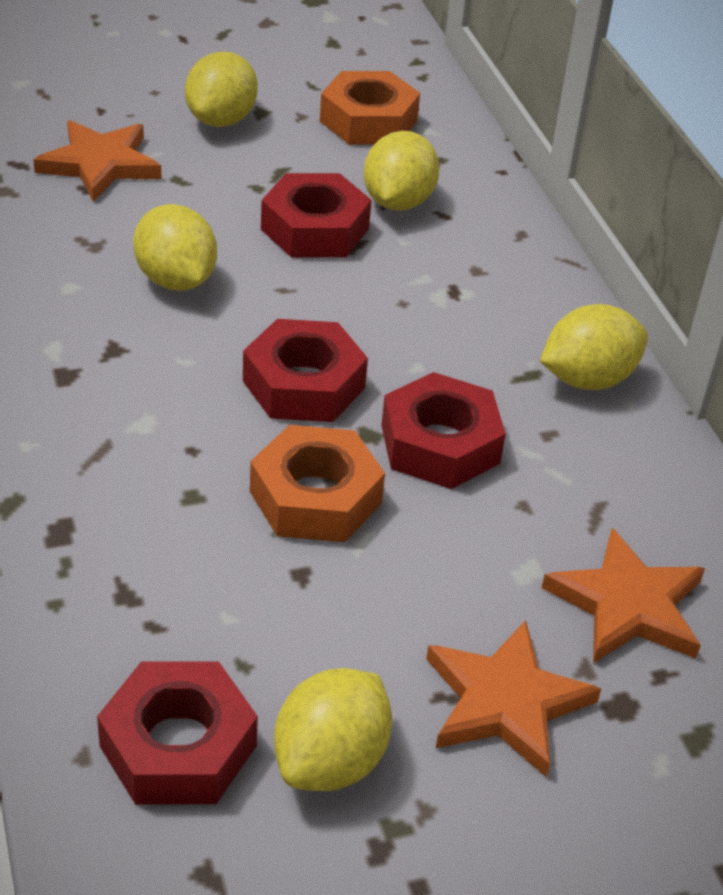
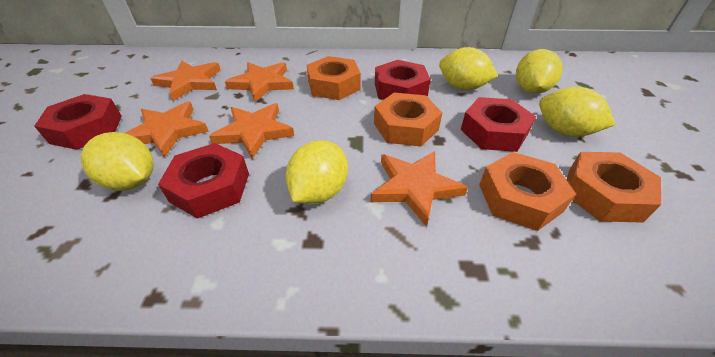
orange nut: [250,425,385,542] [320,71,420,145] = 2 -> [307,56,361,100] [374,93,442,147] [479,152,576,231] [567,152,661,223] = 4
orange star: [33,120,161,202] [426,620,601,777] [542,528,705,663] = 3 -> [126,101,209,158] [150,60,221,101] [209,103,294,159] [225,62,294,102] [371,151,468,227] = 5

